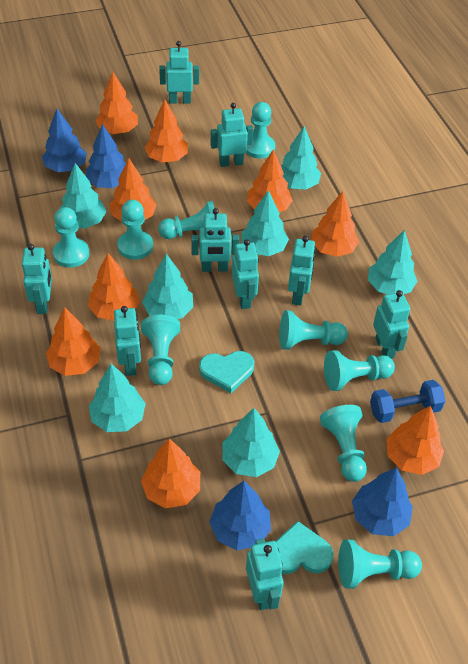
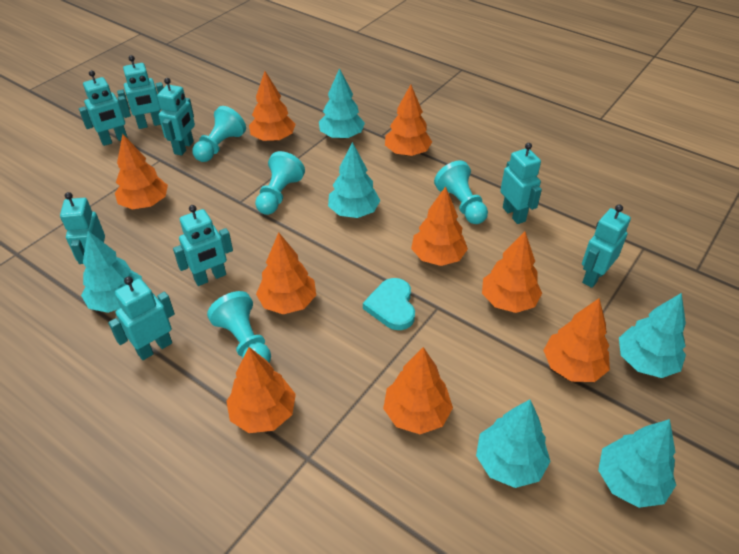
blue dumbbell: [370,380,446,423] = 1 -> none = 0
blue tree: [42,109,87,172] [86,124,126,188] [209,481,271,550] [352,467,413,536] = 4 -> none = 0
turquoise heart: [199,351,254,393] [275,521,333,574] = 2 -> [363,278,415,330] = 1
turquoise pawn: [53,207,90,268] [117,200,153,260] [141,315,180,385] [158,201,214,239] [246,102,275,159] [279,310,348,350] [320,405,367,482] [324,350,395,391] [338,540,422,589] = 9 -> [192,106,246,162] [207,291,271,363] [255,151,305,215] [434,160,488,224] = 4
turquoise robot: [22,244,52,314] [114,306,141,376] [159,41,199,103] [191,208,239,272] [211,103,253,167] [232,239,259,309] [246,538,284,610] [288,236,316,305] [373,290,410,359] = 9 -> [60,192,105,264] [79,70,131,146] [108,277,175,360] [117,55,164,129] [157,78,195,156] [173,205,233,286] [500,143,542,224] [582,204,631,288] = 8
turquoise tree: [60,163,107,229] [89,364,146,432] [142,254,193,319] [222,408,280,477] [241,190,289,256] [281,126,321,190] [368,230,418,294] = 7 -> [81,231,142,313] [319,68,365,139] [328,142,381,218] [476,399,551,488] [598,419,676,508] [619,293,686,378] = 6

